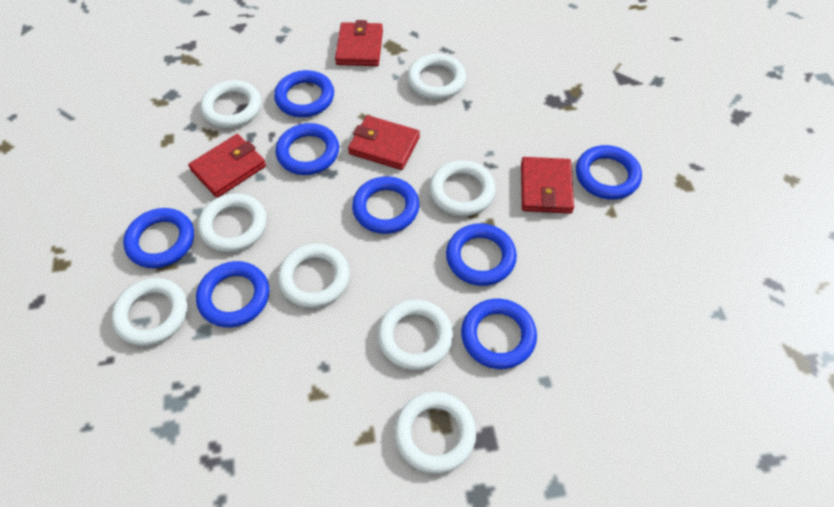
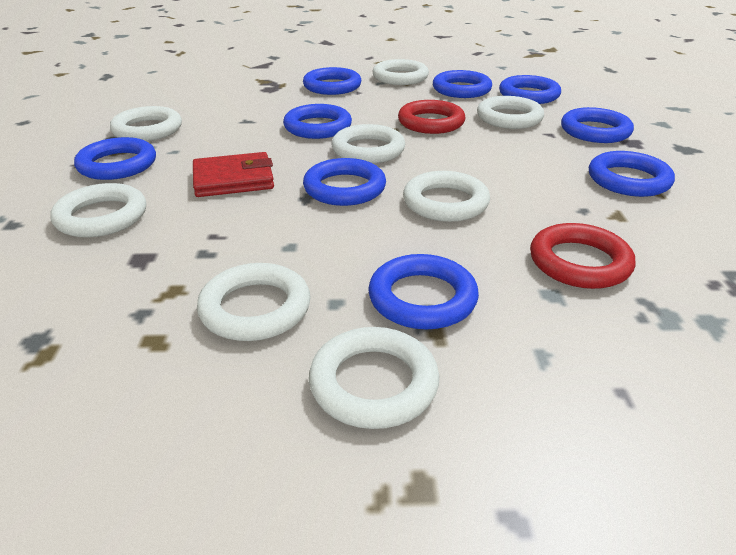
blue ring: [123,208,194,268] [196,261,269,327] [274,70,334,117] [275,123,339,175] [352,176,419,234] [446,223,517,286] [461,299,537,369] [576,145,642,200] = 8 -> [74,137,156,180] [283,104,352,139] [303,67,361,95] [303,158,386,206] [368,254,479,330] [433,70,492,98] [499,75,561,104] [561,107,634,143] [589,151,675,197] = 9
red ring: none = 0 -> [398,100,465,134] [530,223,635,289] = 2
red wallet: [188,134,266,198] [335,20,383,66] [348,115,420,170] [521,157,574,214] = 4 -> [193,152,274,197] = 1

